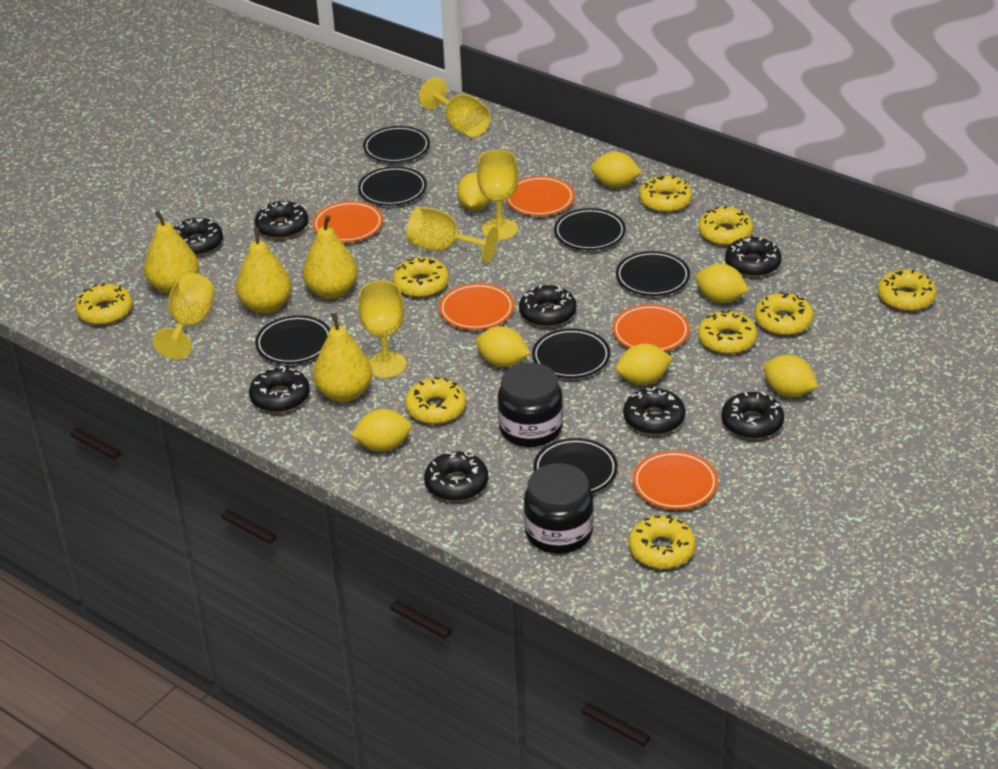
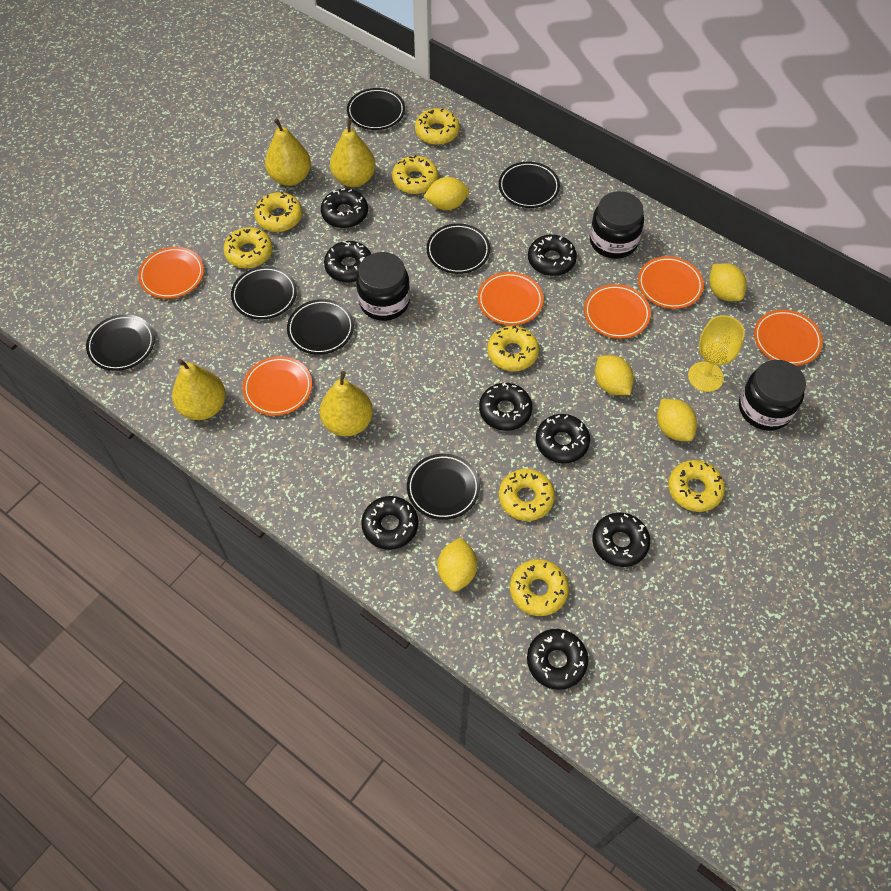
black jar: [498,363,563,447] [524,463,594,554] = 2 -> [356,252,410,321] [589,191,644,259] [739,360,806,431] = 3
orange plate: [312,201,383,242] [439,283,514,330] [506,176,575,216] [612,304,690,351] [633,451,718,510] = 5 -> [138,247,204,299] [243,356,312,416] [478,272,544,326] [584,284,651,339] [638,256,704,309] [754,310,823,366] = 6
yellow donut: [75,283,133,325] [393,257,449,298] [405,377,466,424] [628,515,696,569] [639,175,692,213] [698,206,753,246] [698,310,757,354] [755,292,814,335] [878,269,937,311] = 9 -> [223,227,273,268] [254,192,302,232] [392,155,438,194] [415,108,460,145] [487,325,539,371] [499,469,555,521] [510,559,569,616] [668,460,725,512] = 8
yellow goblet: [153,273,215,360] [358,280,407,378] [406,207,499,263] [419,77,491,137] [477,150,519,240] = 5 -> [688,315,745,392] = 1
yellow lemon: [350,409,412,452] [457,172,491,210] [476,326,530,367] [591,152,642,188] [616,344,673,385] [696,263,749,303] [763,355,818,397] = 7 -> [423,177,470,210] [437,537,477,592] [595,355,634,395] [657,399,697,441] [709,263,747,301] = 5

